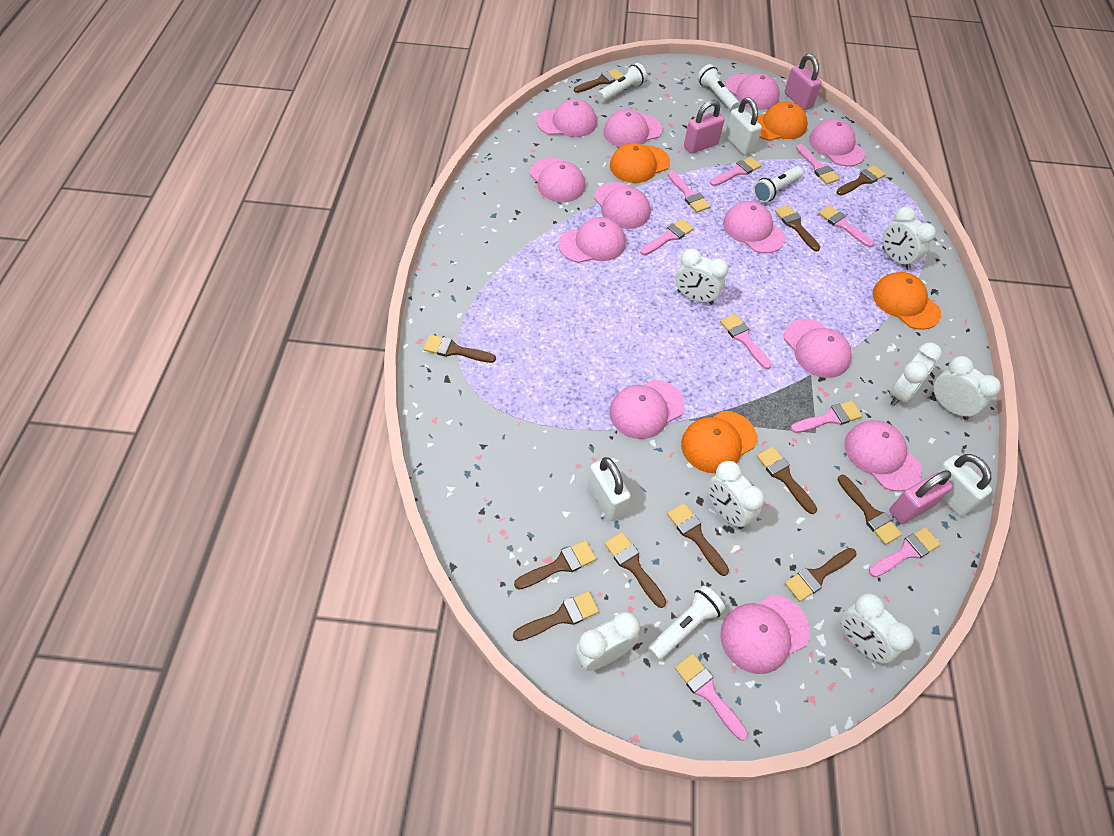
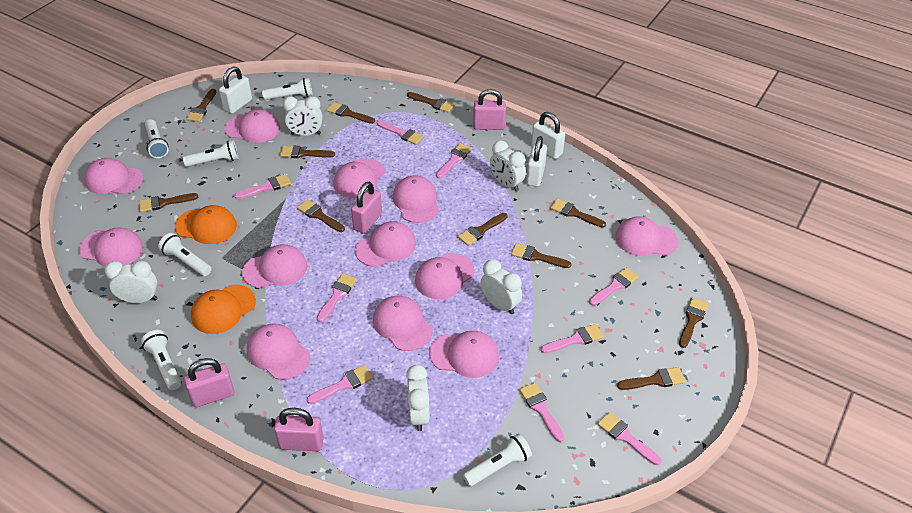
orange cap: [610,143,670,183] [681,411,757,473] [757,102,808,141] [873,272,941,330] = 4 -> [175,205,237,244] [191,284,256,334] = 2
pink padlock: [684,100,725,154] [785,54,822,110] [889,470,953,524] = 3 -> [184,358,235,407] [274,408,324,451] [351,182,382,234] [473,89,506,130] = 4
white clock: [575,612,640,671] [676,248,729,305] [708,461,764,529] [841,593,914,663] [882,207,936,270] [890,343,942,406] [932,356,1001,420] = 7 -> [105,261,157,303] [283,96,323,136] [406,365,430,431] [480,260,522,314] [490,140,526,191] = 5
white flashlight: [598,63,647,102] [648,586,725,661] [697,64,739,111] [753,166,803,203] = 4 -> [141,330,181,390] [145,119,169,158] [158,233,211,276] [183,140,239,167] [262,78,313,100] [463,433,532,487] = 6

